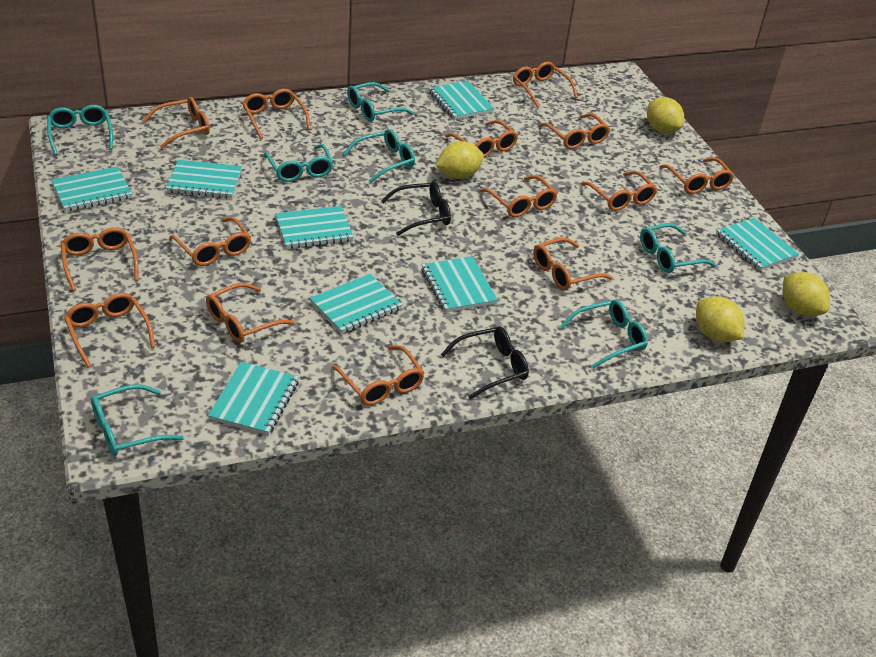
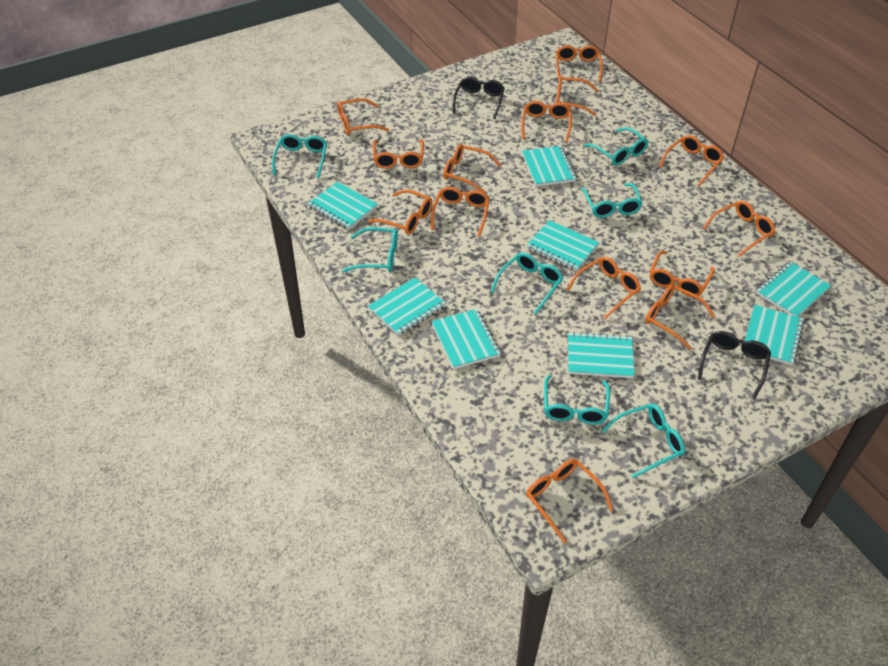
yellow lemon: [436,141,484,179] [647,97,684,133] [696,296,745,342] [782,272,830,316] = 4 -> none = 0

